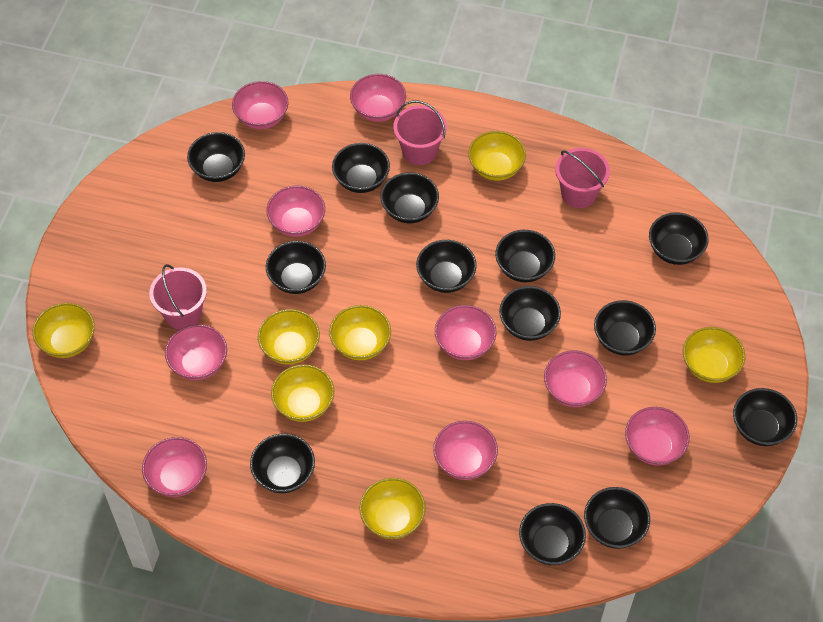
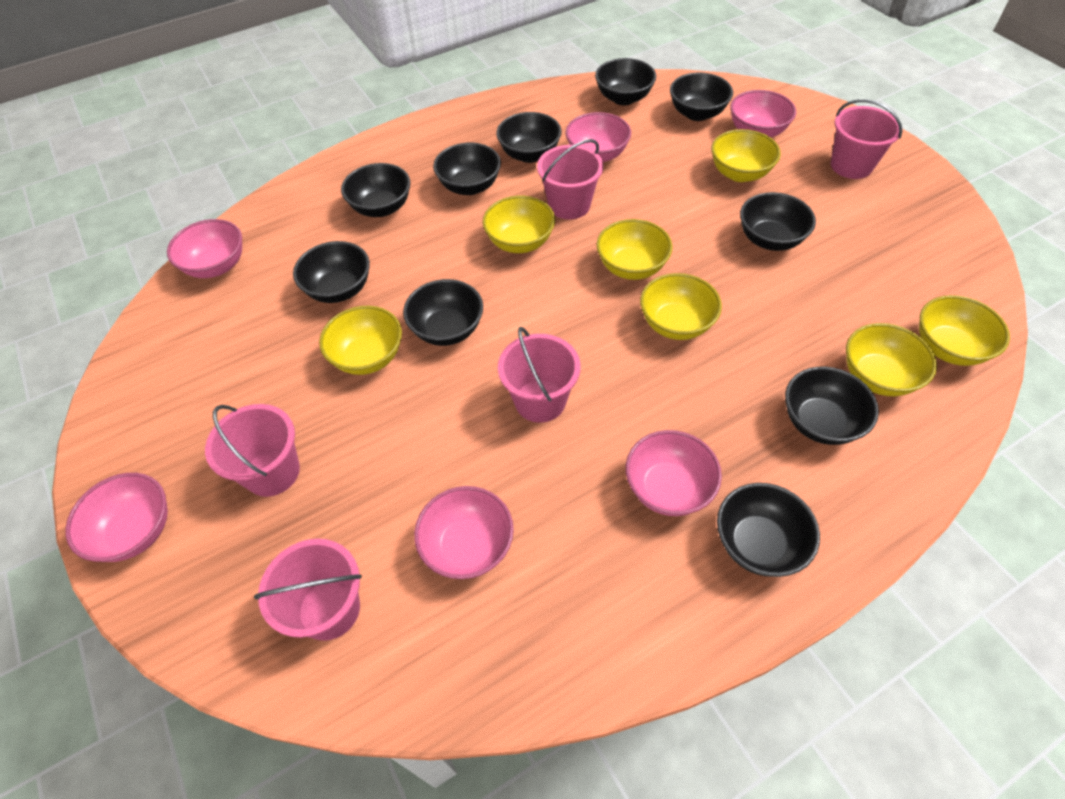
black bowl: [187,132,245,182] [250,434,315,493] [266,241,326,294] [332,143,390,193] [380,172,439,223] [416,240,477,293] [495,230,555,282] [499,286,561,341] [519,503,586,565] [584,487,650,549] [594,300,656,355] [649,212,709,265] [733,388,797,446] = 13 -> [293,241,370,303] [341,163,411,217] [403,279,483,346] [433,143,501,195] [496,112,562,163] [595,58,656,105] [670,72,733,121] [717,483,820,577] [740,192,816,251] [785,367,879,445] = 10
pink bowl: [142,437,207,497] [165,324,227,380] [232,81,288,129] [266,185,325,237] [350,74,406,122] [433,421,498,480] [435,305,496,360] [544,351,607,407] [625,407,690,466] = 9 -> [65,473,168,562] [167,219,242,278] [414,486,514,579] [566,112,631,162] [626,430,722,516] [730,90,796,138] = 6
pink bucket: [149,264,207,330] [393,101,447,165] [555,148,610,208] = 3 -> [205,404,300,497] [254,538,362,641] [498,327,580,423] [537,139,603,219] [831,99,903,179] = 5

